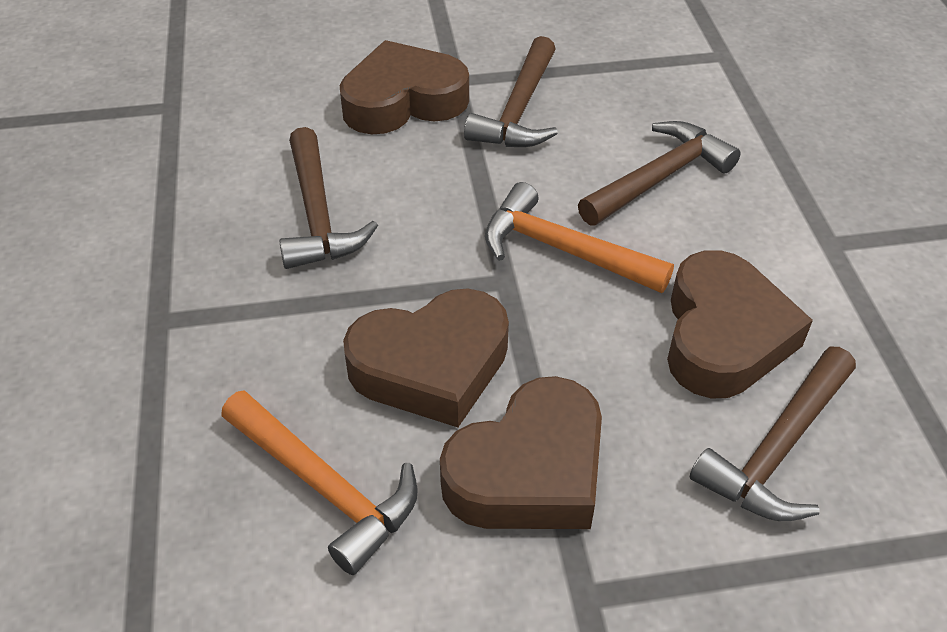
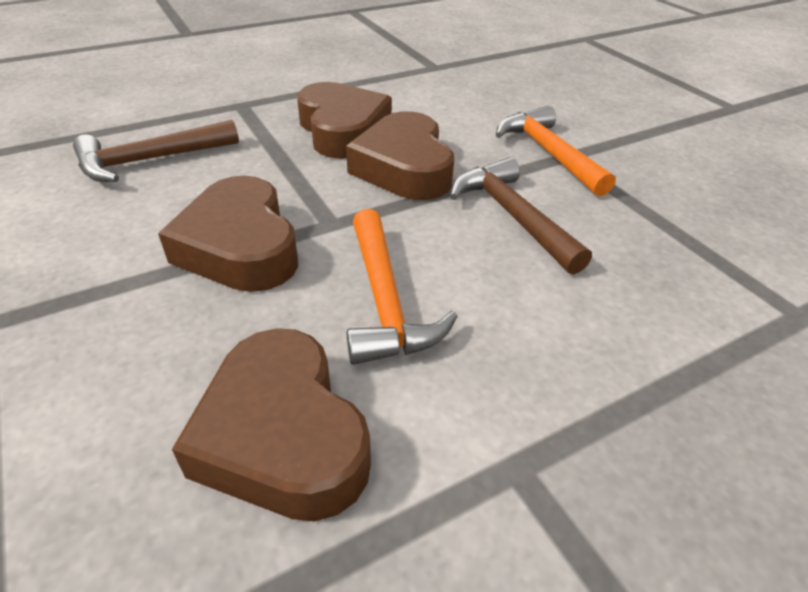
brown hammer: [280,127,378,269] [464,36,558,147] [578,121,741,225] [690,347,856,521] = 4 -> [73,120,239,182] [450,157,592,275] = 2

